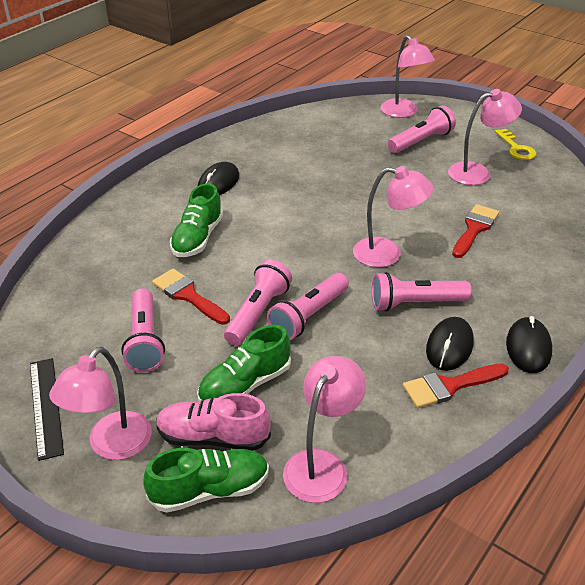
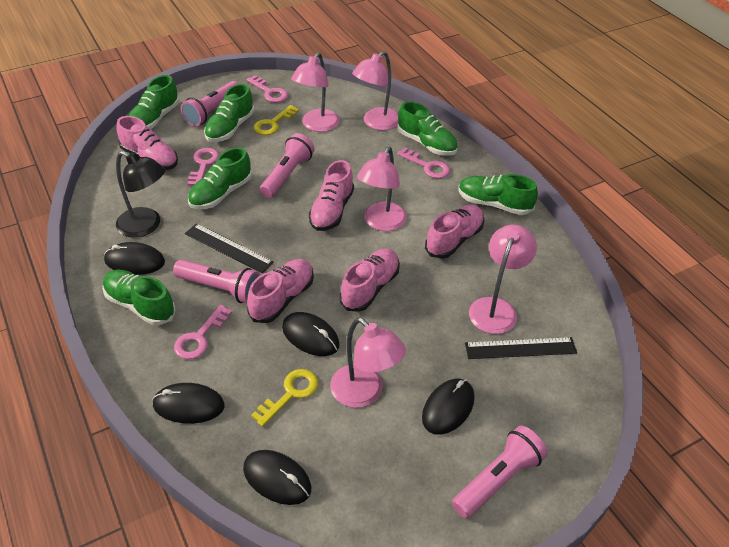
black lamp: none = 0 -> [116,151,165,238] = 1
black mouse: [198,162,239,195] [426,317,474,371] [506,316,552,373] = 3 -> [104,242,165,275] [152,383,225,424] [243,450,311,505] [282,312,340,356] [422,379,475,435] = 5
black ruler: [30,358,64,461] = 1 -> [185,223,273,273] [465,337,577,359] = 2
green shoe: [143,448,269,513] [170,183,223,257] [197,325,291,402] = 3 -> [102,270,176,325] [129,75,180,129] [188,147,252,209] [204,84,255,142] [397,101,458,156] [459,174,538,215] = 6
pink flashlight: [121,288,165,372] [224,260,292,346] [267,273,349,340] [372,272,472,312] [388,105,456,153] = 5 -> [173,260,260,303] [181,81,238,127] [260,133,315,198] [452,426,547,518] = 4
pink key: none = 0 -> [174,305,232,360] [188,148,220,186] [246,75,288,102] [397,148,450,179] = 4
pink shoe: [156,393,271,451] = 1 -> [116,116,178,170] [247,259,314,323] [309,160,354,231] [340,248,400,312] [425,205,484,259] = 5
red brush: [152,269,230,325] [403,363,509,408] [452,204,499,258] = 3 -> none = 0
yellow key: [495,129,537,160] = 1 -> [251,369,318,427] [254,105,299,135] = 2

